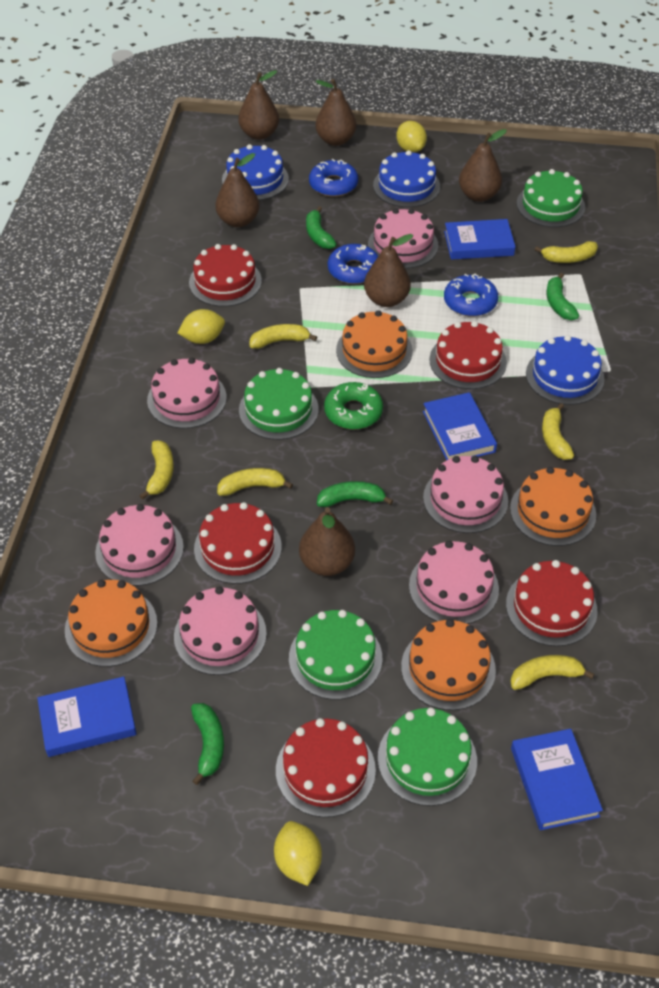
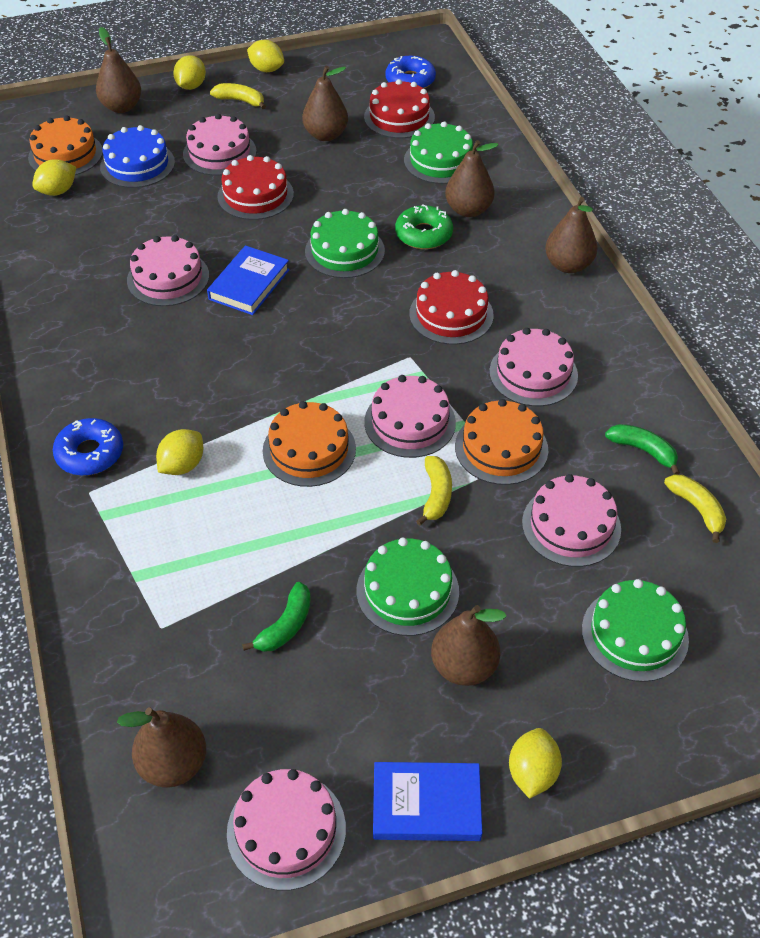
blue book: [37,677,137,757] [423,392,497,460] [444,219,516,260] [511,729,603,830] = 4 -> [207,245,290,315] [373,762,482,841] = 2
blue cake: [222,144,289,200] [373,150,440,207] [526,335,605,405] = 3 -> [100,125,175,188] = 1
blue donut: [309,159,358,197] [328,244,378,284] [444,274,498,317] = 3 -> [53,418,123,476] [385,56,436,89] = 2
green banana: [191,703,224,785] [306,206,337,249] [317,481,393,507] [546,273,579,320] = 4 -> [242,582,311,652] [605,424,680,475] = 2
orange cake: [65,580,158,667] [336,310,413,378] [401,619,496,710] [510,467,596,546] = 4 -> [28,115,103,175] [263,401,356,487] [455,399,548,485] = 3
red cake: [189,244,262,307] [194,502,282,584] [276,718,376,817] [429,321,507,389] [506,560,598,646] = 5 -> [217,155,294,220] [364,79,435,138] [409,270,494,345] = 3
yellow banana: [139,441,174,500] [217,468,293,496] [250,324,317,349] [511,655,594,690] [535,241,598,263] [542,403,574,460] = 6 -> [210,83,266,109] [416,456,452,526] [664,475,726,543] = 3
yellow lemon: [177,309,225,344] [274,821,322,886] [396,121,427,153] = 3 -> [32,159,76,196] [156,429,203,475] [173,55,206,90] [247,40,284,72] [509,728,562,799] = 5

